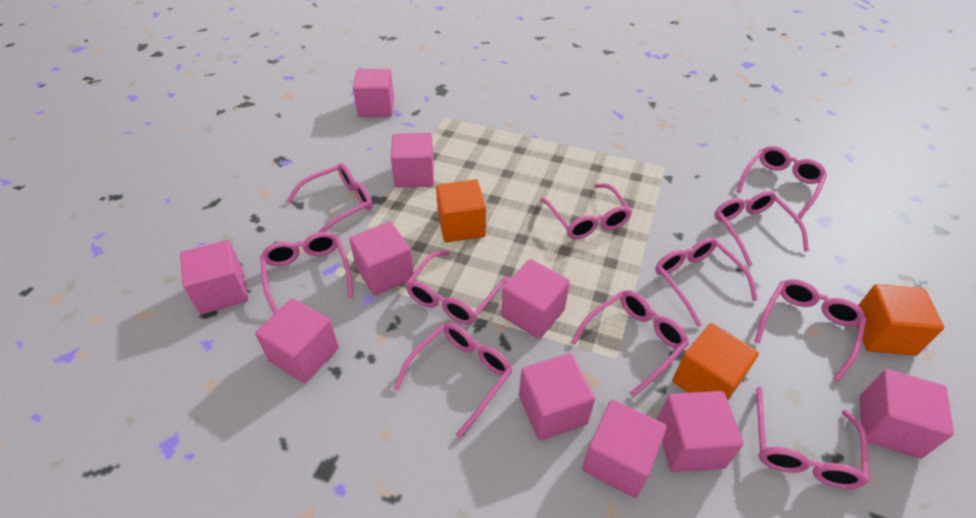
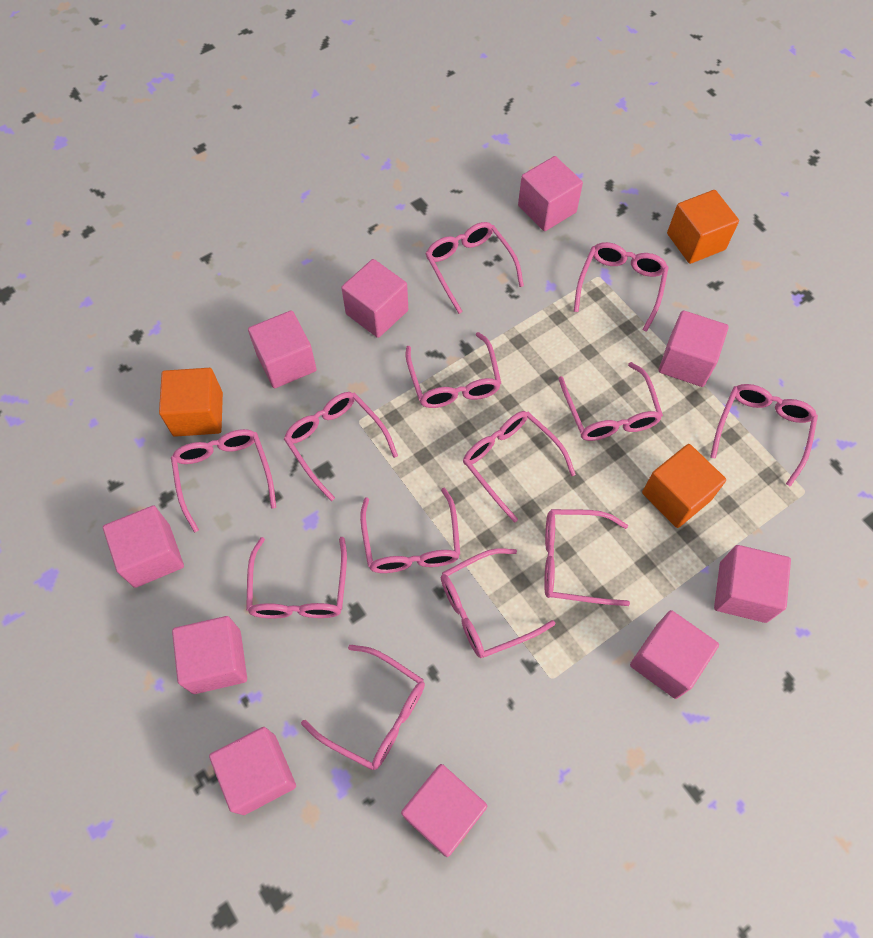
pink glasses: [260,232,353,314] [287,163,373,233] [394,322,513,438] [406,251,508,325] [540,184,632,239] [571,290,689,397] [655,237,758,327] [714,191,809,266] [737,146,827,218] [754,279,867,382] [756,387,869,489] = 11 -> [171,429,276,532] [246,537,347,619] [284,392,398,501] [301,645,425,770] [360,488,460,573] [406,332,501,408] [425,222,524,314] [441,548,555,658] [463,411,576,523] [544,509,630,606] [559,362,663,441] [574,242,669,332] [710,384,818,487] = 13

